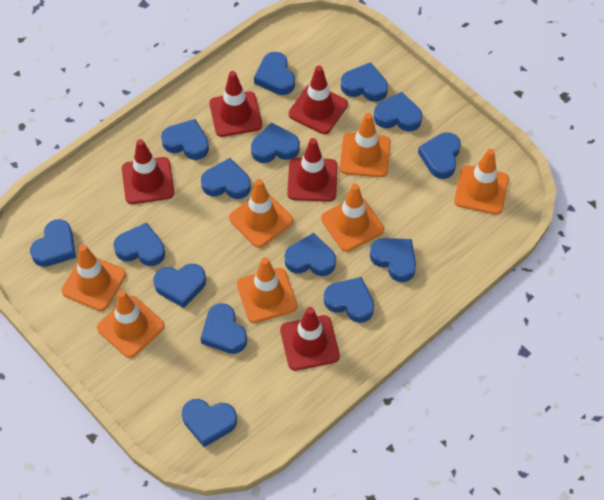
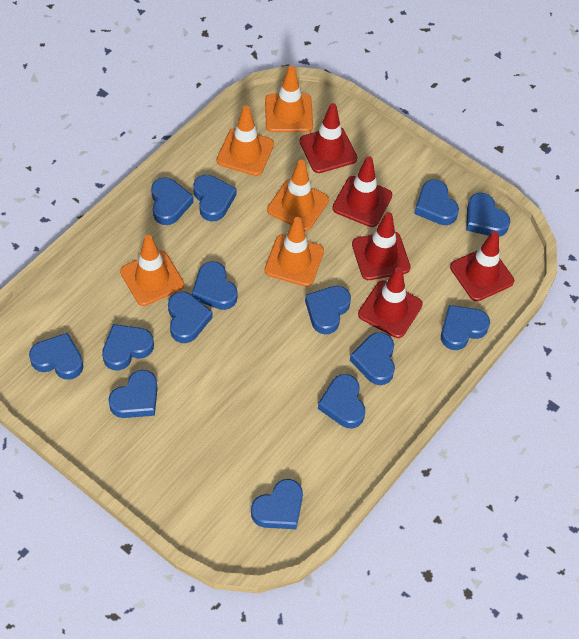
blue heart: [30,219,76,267] [114,222,165,266] [153,264,206,308] [161,119,209,160] [182,399,237,447] [200,303,247,354] [201,158,251,199] [251,123,300,163] [254,52,295,95] [285,233,336,276] [324,277,374,323] [341,62,388,102] [370,238,416,282] [374,92,422,131] [418,132,461,179] = 15 -> [29,333,83,380] [102,324,154,371] [108,370,157,418] [151,178,194,225] [168,292,213,343] [192,261,237,310] [193,175,236,221] [251,479,303,529] [305,286,351,334] [318,374,365,428] [350,332,395,385] [414,179,459,225] [441,305,490,350] [466,193,510,237] = 14
orange traffic cone: [62,244,126,311] [97,290,165,358] [229,179,293,248] [237,257,297,323] [321,184,384,252] [340,113,390,177] [454,149,509,214] = 7 -> [120,235,184,306] [217,106,274,176] [264,217,324,287] [265,66,313,132] [267,160,329,231] = 5

